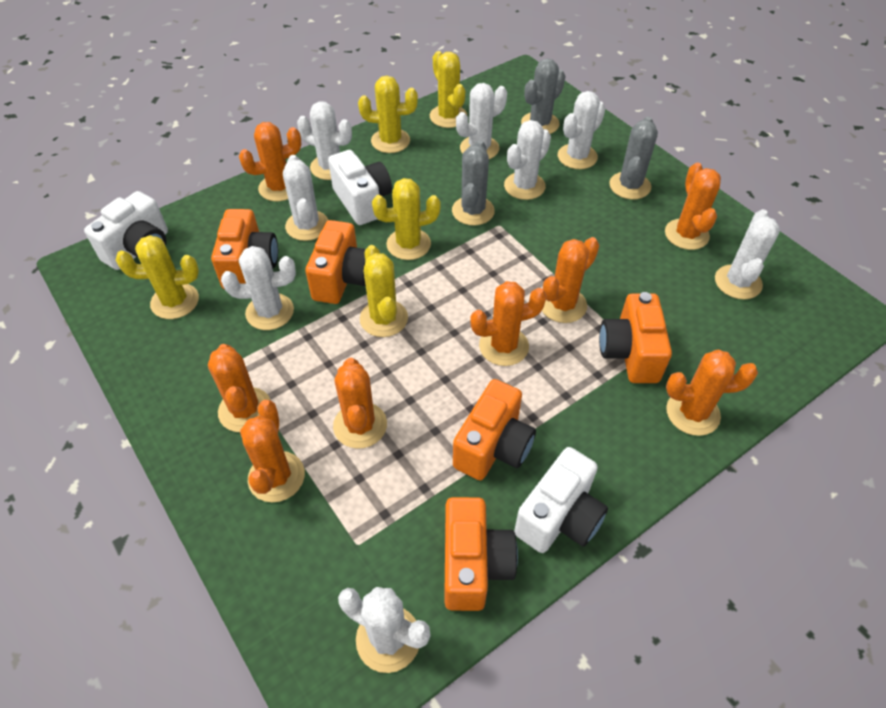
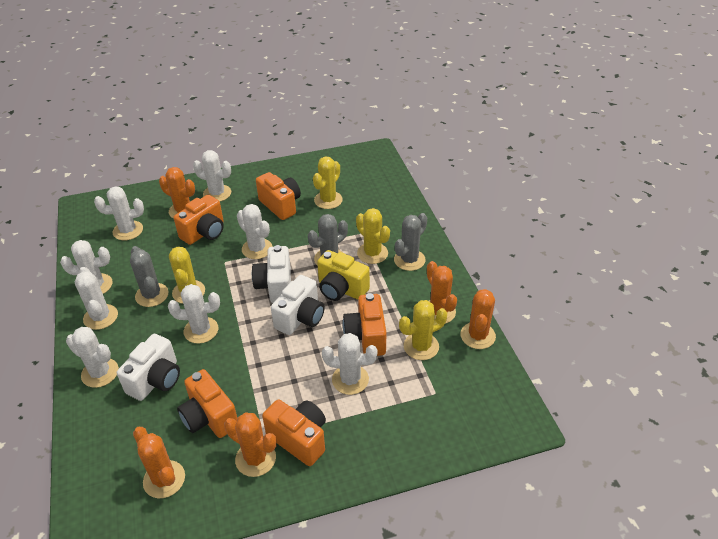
orange cactus: [208,344,270,432] [239,122,302,201] [240,400,305,502] [333,358,387,449] [470,281,547,366] [542,237,599,323] [665,163,721,250] [666,349,758,436] = 8 -> [133,427,185,498] [159,167,195,219] [224,412,276,477] [427,261,457,324] [460,289,496,349] = 5
yellow cactus: [116,235,199,319] [358,76,418,153] [360,245,408,337] [372,178,441,260] [430,51,467,128] = 5 -> [169,246,205,304] [313,157,343,209] [356,208,390,264] [399,300,447,360] = 4
yellow camera: none = 0 -> [317,250,370,301] = 1

